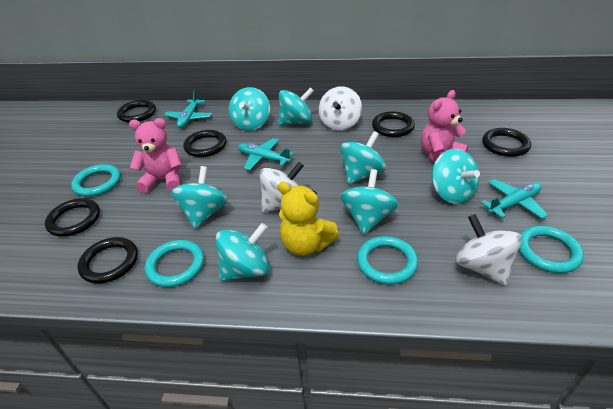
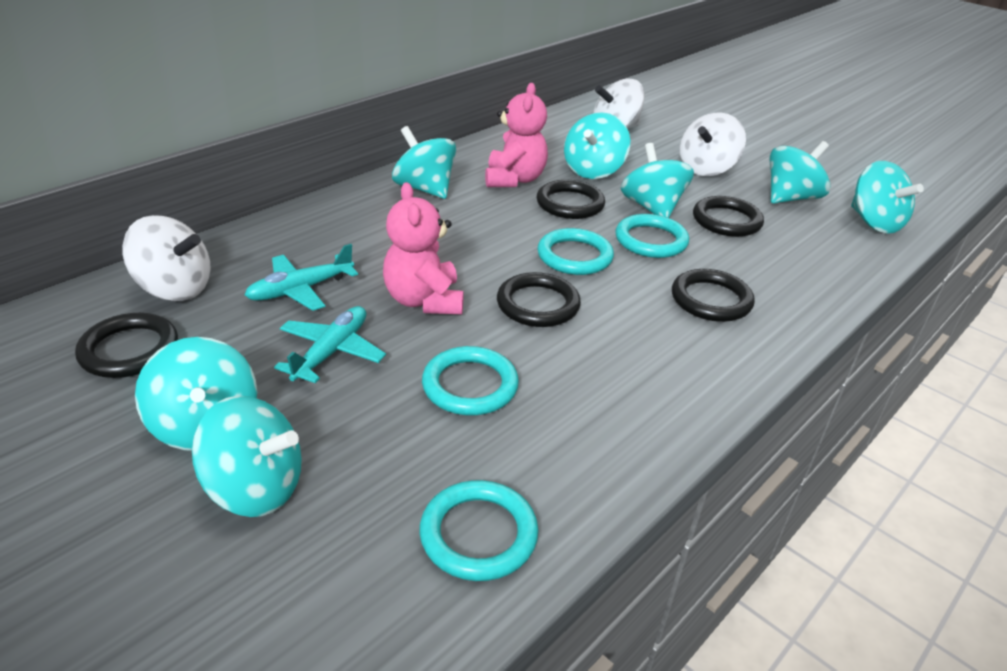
black ring: [45,198,100,237] [78,237,138,283] [117,100,156,123] [183,130,226,157] [372,111,415,137] [482,128,531,157] = 6 -> [75,313,178,378] [497,272,581,327] [537,180,605,219] [672,269,755,322] [693,196,764,237] = 5
turquoise plane: [164,90,212,128] [238,138,294,170] [481,179,548,219] = 3 -> [245,244,358,311] [274,306,386,383] = 2
yellow teddy bear: [278,182,339,256] = 1 -> none = 0

